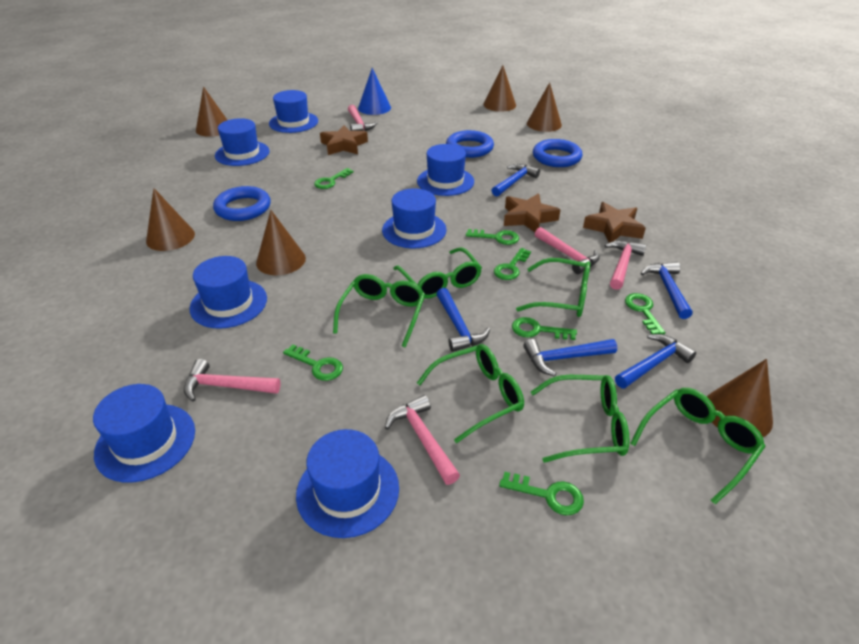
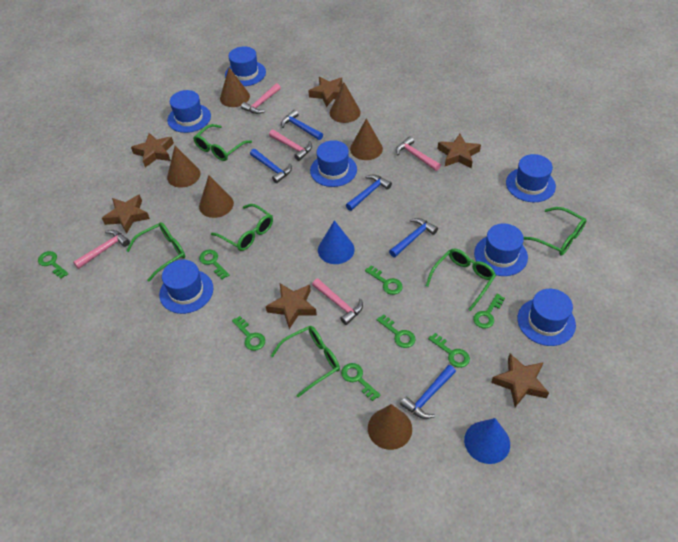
blue cone: [358,68,391,115] = 1 -> [318,220,355,264] [464,418,510,464] = 2
blue ring: [213,186,271,221] [446,130,494,158] [533,139,583,167] = 3 -> none = 0
brown star: [320,125,368,155] [504,193,560,232] [583,202,646,243] = 3 -> [102,194,150,234] [131,133,174,167] [266,283,317,329] [308,77,343,107] [438,134,481,168] [491,354,549,407] = 6
green key: [283,344,343,381] [314,168,354,189] [466,229,519,245] [494,248,531,280] [499,472,584,515] [512,317,577,340] [625,293,665,334] = 7 -> [38,251,69,279] [199,250,230,279] [232,316,265,351] [341,363,381,401] [365,265,403,295] [377,314,416,348] [428,333,470,368] [473,294,505,328] = 8

